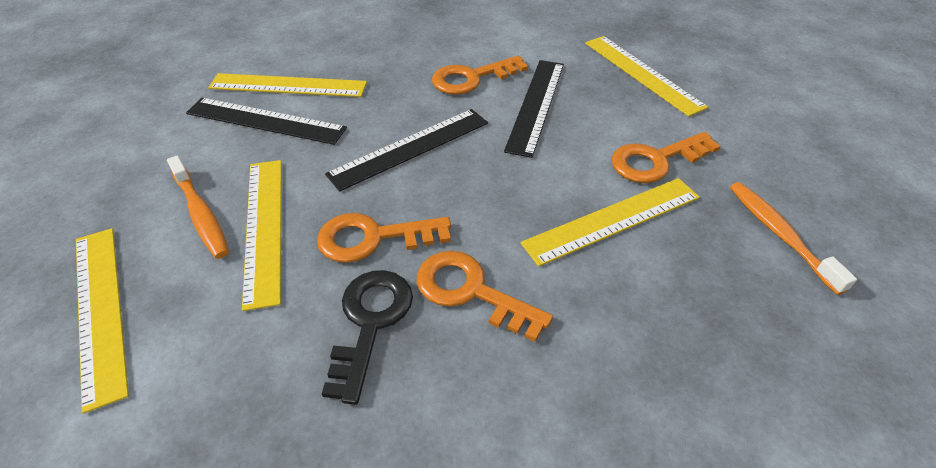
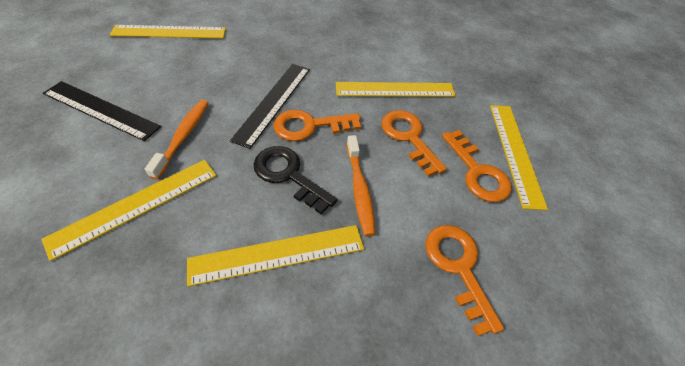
black ruler: [186,98,347,145] [325,109,488,192] [504,60,564,158] = 3 -> [43,81,161,141] [230,64,310,149] = 2

